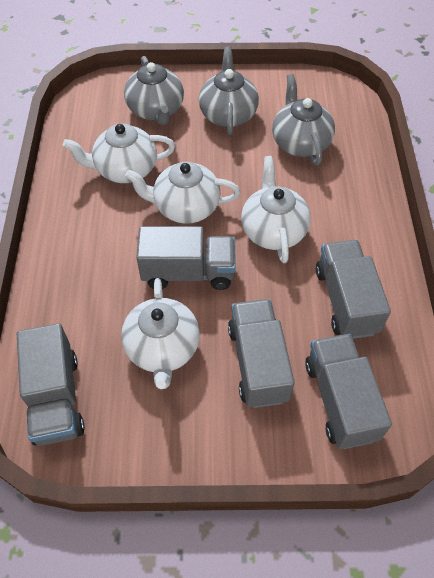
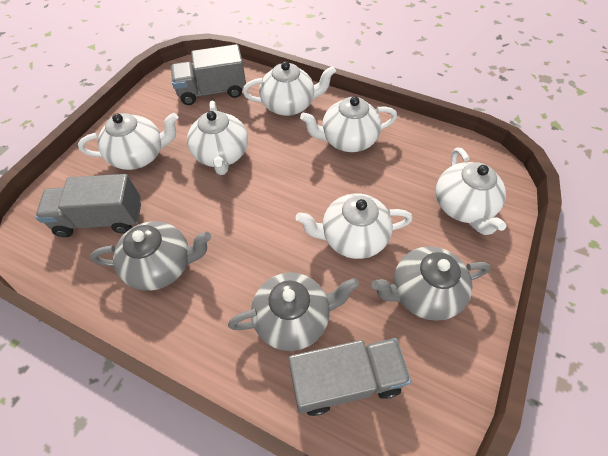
grey truck: [17,323,85,446] [136,226,236,290] [228,299,295,408] [305,334,392,449] [316,240,391,339] = 5 -> [36,174,141,237] [171,44,246,105] [288,338,411,416] = 3
white teapot: [63,124,175,183] [121,278,200,389] [125,162,240,224] [241,156,311,263] = 4 -> [78,113,178,170] [187,101,248,175] [243,61,336,116] [296,193,413,259] [300,96,397,152] [436,148,507,235] = 6

